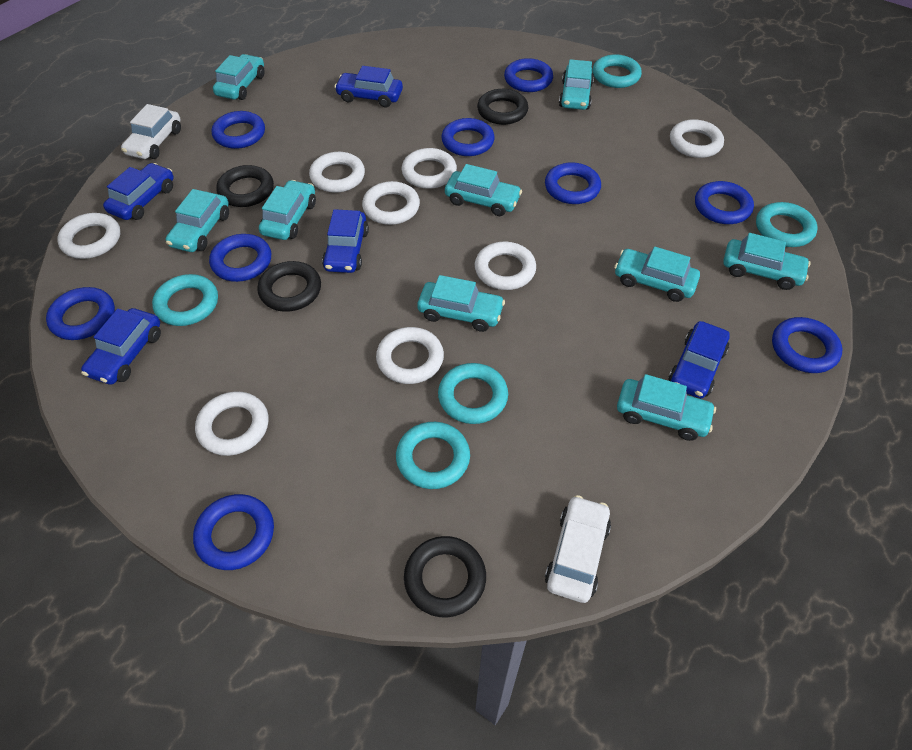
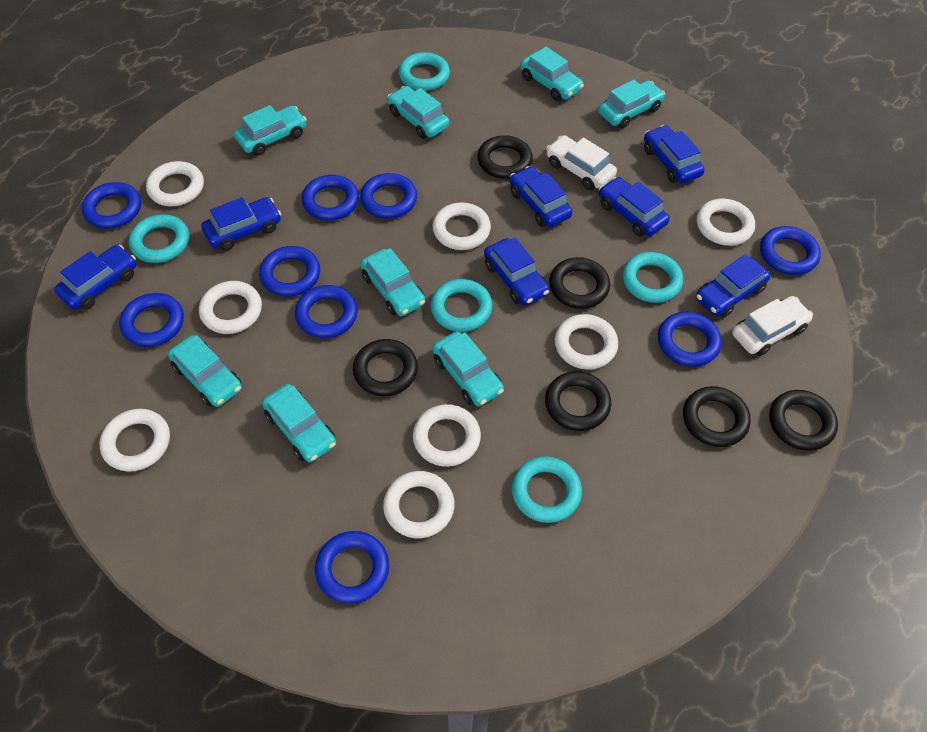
black ring: [216,165,274,207] [257,261,321,312] [404,536,486,618] [477,89,528,125] = 4 -> [353,339,418,396] [477,135,533,179] [545,371,611,431] [549,257,610,309] [683,386,751,447] [769,390,838,451] = 6
blue car: [81,308,161,385] [103,163,174,220] [322,209,369,273] [334,66,403,107] [668,321,730,398] = 5 -> [54,245,136,310] [201,197,281,251] [484,238,549,305] [510,166,572,227] [599,177,670,237] [644,125,705,183] [696,254,771,318] = 7
turquoise car: [166,189,229,252] [213,54,265,100] [259,180,316,240] [417,275,505,332] [445,164,522,216] [559,59,594,110] [614,247,700,302] [617,374,716,441] [723,233,811,290] = 9 -> [168,335,242,407] [234,105,307,156] [262,384,336,462] [360,248,425,316] [387,86,450,139] [432,331,504,406] [520,47,584,101] [598,80,665,129] = 8

